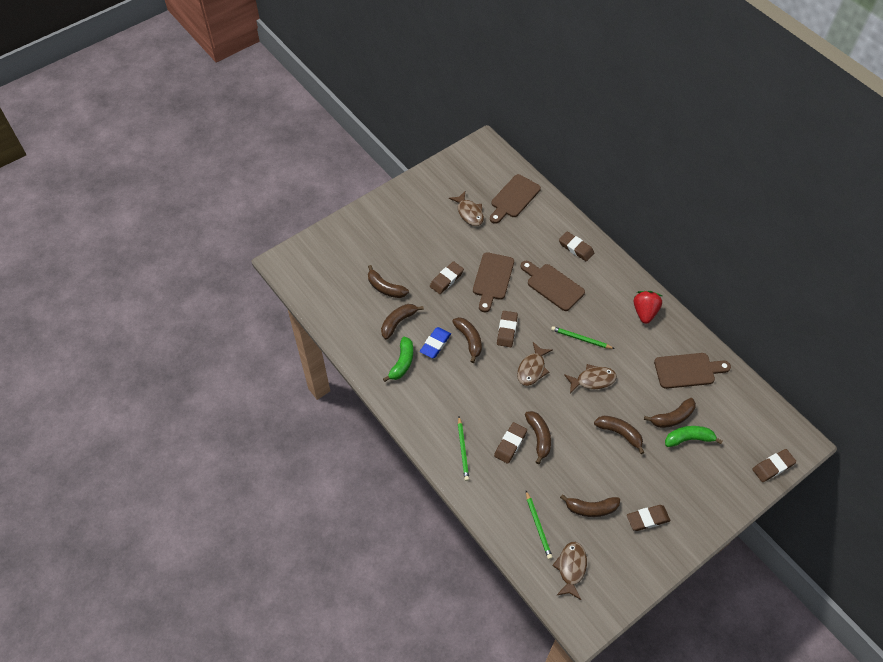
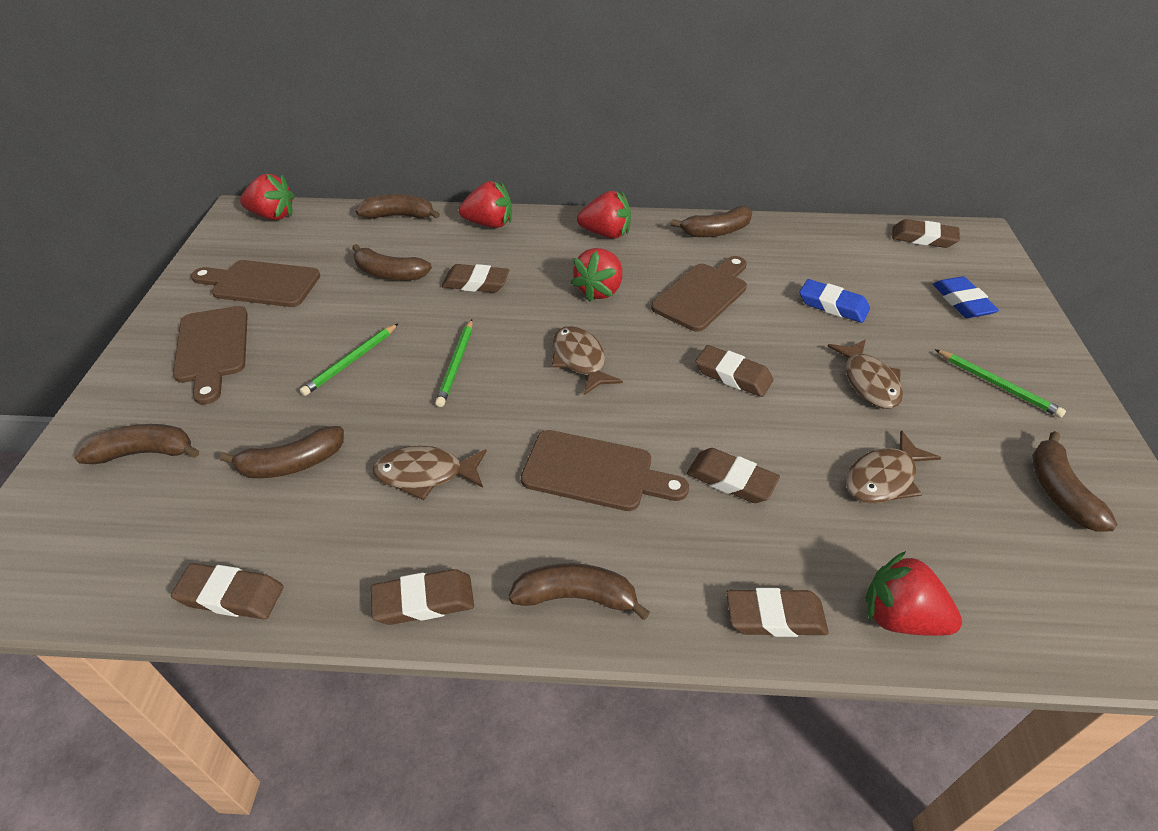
blue eraser: [420,327,451,358] = 1 -> [799,279,870,323] [933,276,999,318] = 2
brown eraser: [430,261,464,294] [494,422,527,464] [497,311,518,347] [559,232,594,261] [627,505,670,531] [752,449,796,482] = 6 -> [171,563,284,619] [371,569,474,625] [442,264,510,293] [687,448,780,503] [696,345,773,397] [726,588,829,637] [892,219,960,248] = 7
green banana: [383,337,413,382] [665,426,722,447] = 2 -> none = 0
red strawberry: [634,291,662,324] = 1 -> [240,174,295,220] [459,181,512,228] [571,248,622,302] [577,191,631,239] [866,551,962,636] = 5

